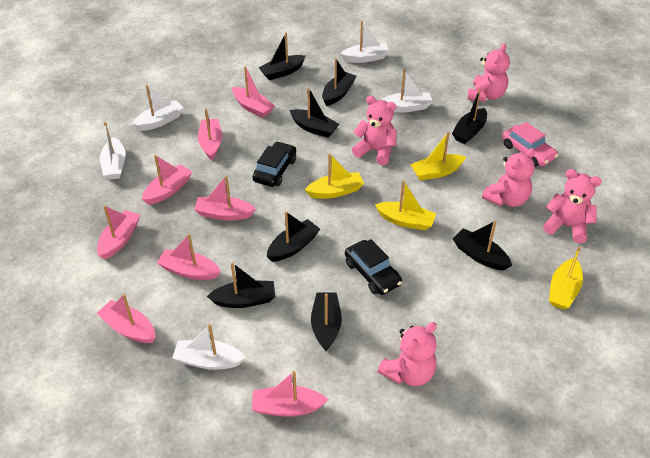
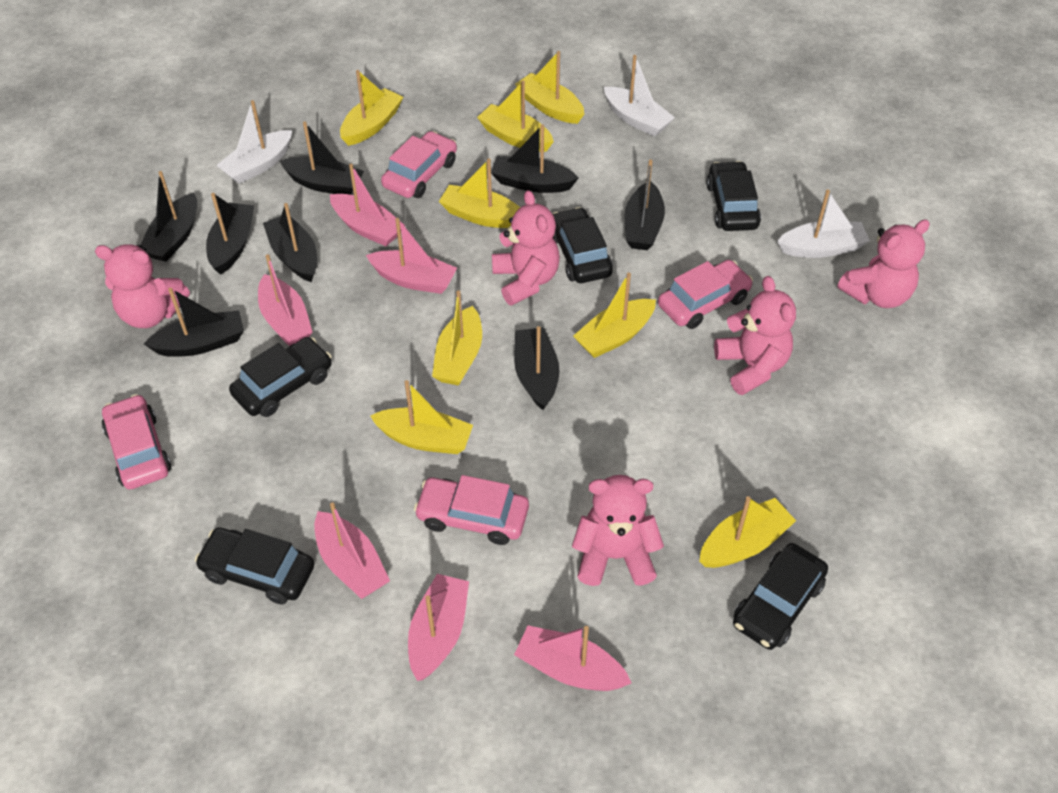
black car: [253,141,296,187] [345,239,402,295] = 2 -> [195,528,314,604] [229,337,332,417] [553,207,613,283] [706,161,761,231] [733,543,828,650] = 5
pink boat: [97,205,140,260] [97,294,155,343] [142,155,192,205] [157,234,221,280] [194,175,256,221] [198,109,222,160] [232,66,275,118] [252,371,328,417] = 8 -> [258,254,312,346] [314,502,390,599] [330,164,405,246] [366,218,457,294] [408,574,469,681] [514,625,632,691] = 6
pink car: [502,122,558,167] = 1 -> [102,394,171,489] [381,131,457,198] [414,475,529,545] [658,260,753,329] = 4
white boat: [100,122,126,180] [132,85,184,131] [172,324,246,370] [340,21,390,63] [382,69,433,113] = 5 -> [216,100,292,184] [604,55,675,137] [777,190,870,258] = 3
yellow boat: [305,154,364,199] [375,180,436,231] [410,132,466,181] [549,246,583,310] = 4 -> [340,70,403,146] [370,380,473,454] [432,290,482,386] [439,159,520,228] [477,80,554,152] [515,51,584,124] [573,272,656,358] [699,496,796,568] = 8

